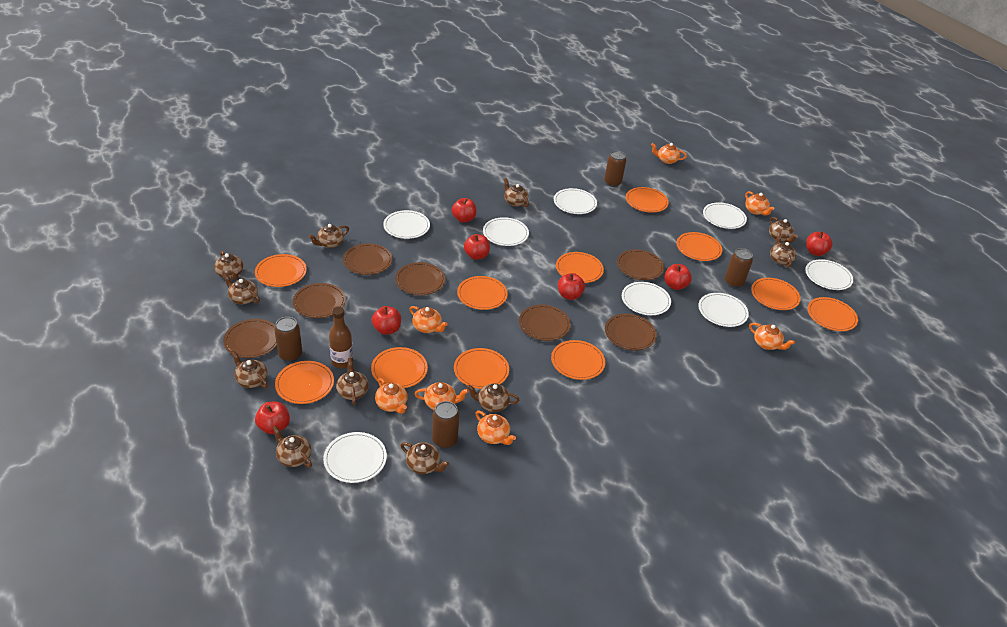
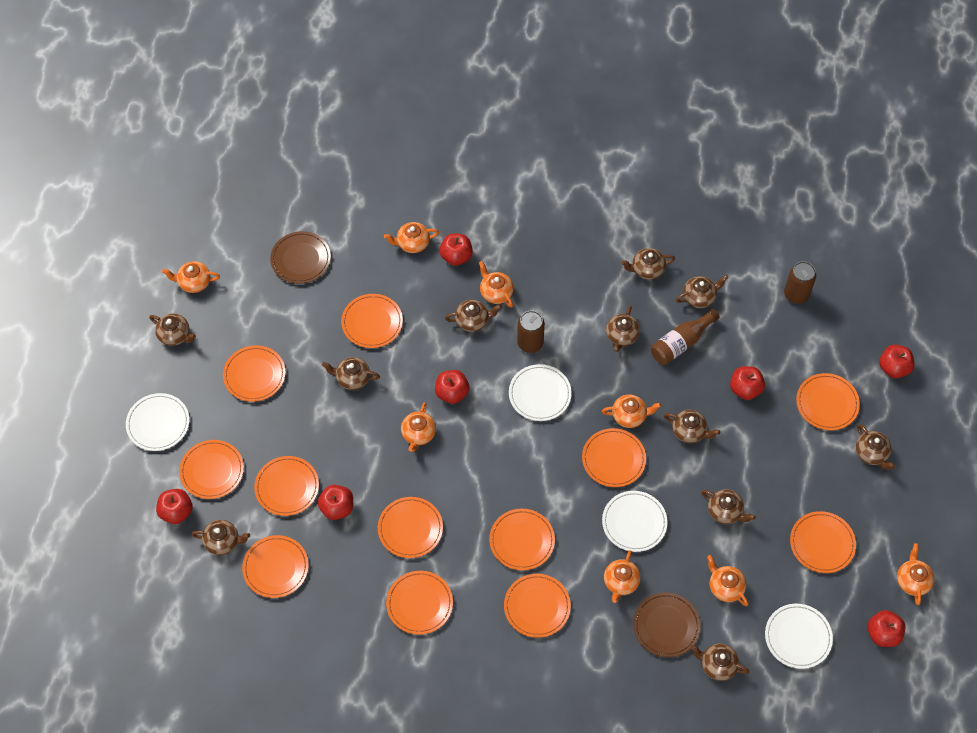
brown can: [274,317,303,362] [432,401,459,448] [604,151,626,187] [725,248,753,288] = 4 -> [517,311,545,353] [784,261,816,304] = 2
brown plate: [223,319,277,358] [293,283,346,318] [343,243,392,275] [395,262,445,295] [519,305,571,341] [605,314,657,350] [617,249,664,280] = 7 -> [270,231,331,284] [633,592,701,657] = 2
orange plate: [255,254,307,287] [275,361,334,404] [371,347,428,388] [454,348,509,389] [457,276,508,310] [551,340,605,380] [556,252,604,283] [626,187,669,213] [676,232,722,261] [751,278,800,310] [808,297,858,331] = 11 -> [179,440,244,499] [223,345,286,402] [242,535,309,598] [254,456,319,516] [341,294,403,348] [378,497,443,558] [386,571,453,635] [489,509,555,570] [504,574,571,638] [582,428,646,487] [790,511,856,573] [796,373,860,430] = 12
orange teapot: [375,378,408,414] [410,306,448,333] [414,382,469,410] [475,411,516,445] [651,143,687,164] [745,191,774,215] [749,323,795,350] = 7 -> [162,261,220,293] [384,222,439,253] [401,402,436,452] [479,261,514,307] [602,394,661,428] [604,550,640,603] [707,555,748,606] [897,543,934,605] = 8
white plate: [323,432,387,483] [383,210,430,239] [483,217,529,246] [554,188,597,214] [622,282,671,315] [698,293,749,327] [703,202,747,229] [805,259,853,290] = 8 -> [126,393,189,451] [509,364,572,421] [602,491,668,552] [765,604,833,669] = 4

